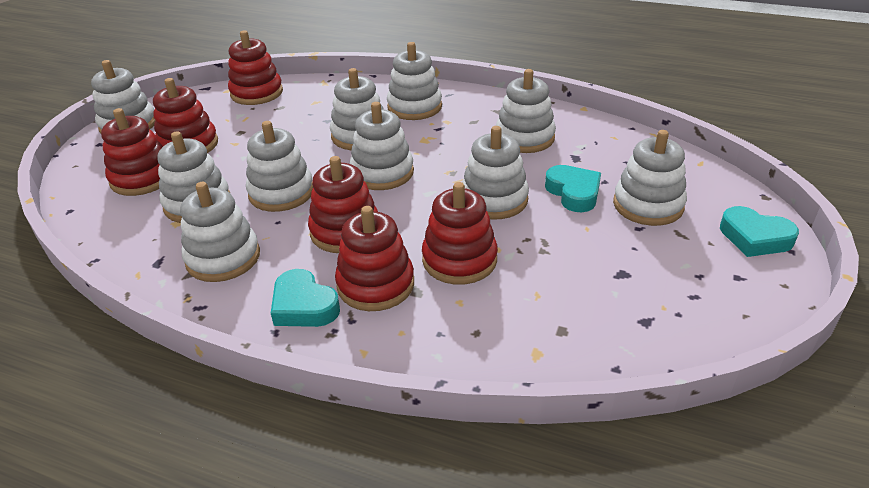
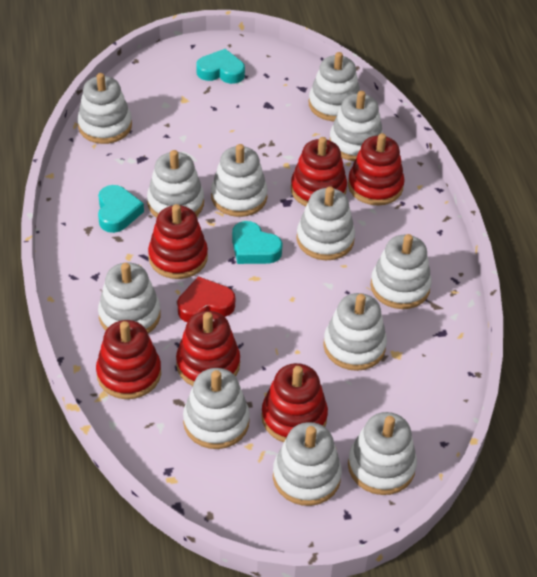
red heart: none = 0 -> [177,276,235,322] = 1
white stacking toy: [91,60,156,133] [157,131,230,223] [180,182,260,282] [246,121,313,212] [330,68,384,150] [350,102,414,190] [387,42,442,120] [462,126,529,220] [496,69,556,153] [613,130,687,226] = 10 -> [77,73,132,144] [98,263,161,334] [147,150,204,218] [183,368,250,449] [211,144,268,217] [273,422,342,506] [296,186,355,260] [309,52,360,121] [323,293,387,371] [329,91,383,161] [348,412,417,495] [370,234,432,309] = 12

